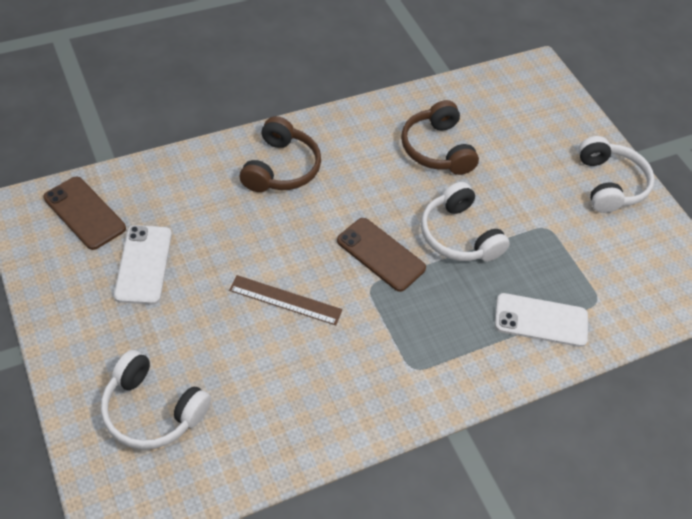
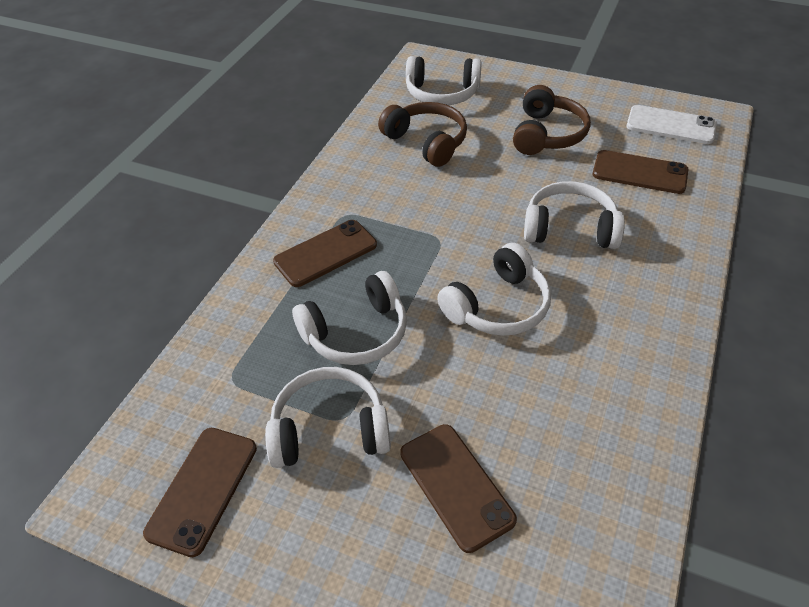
brown phone: [44,177,126,250] [337,218,426,292] = 2 -> [143,428,257,557] [273,220,377,287] [400,424,517,553] [592,150,688,194] = 4
brown ruler: [229,275,342,325] = 1 -> none = 0
white headphones: [101,350,211,450] [421,182,510,262] [578,136,654,213] = 3 -> [265,367,391,468] [292,271,407,365] [406,56,482,105] [437,243,551,336] [524,181,625,249] = 5
white phone: [114,225,172,305] [495,293,588,347] = 2 -> [627,105,717,144] = 1

